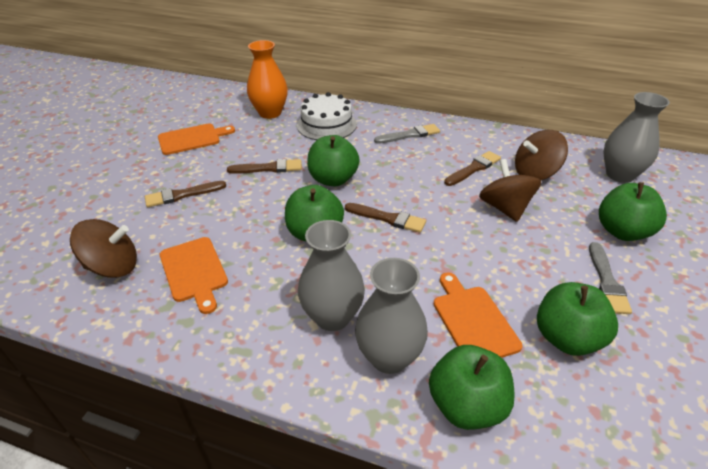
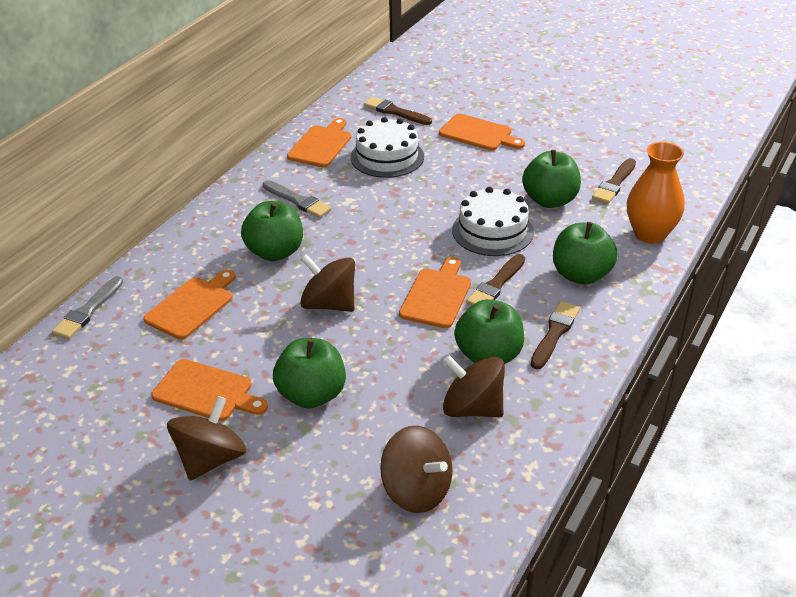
brown spinning top: [70,219,137,278] [479,159,541,222] [515,130,568,181] = 3 -> [167,396,246,480] [300,254,355,312] [380,426,452,513] [443,355,505,417] = 4
grey vase: [298,220,365,331] [355,258,428,374] [604,92,670,183] = 3 -> none = 0
orange cutting board: [158,124,235,155] [160,237,228,314] [434,272,522,358] = 3 -> [144,270,235,340] [151,359,268,421] [287,118,351,167] [399,257,471,328] [439,114,525,150] = 5
white cake: [297,92,357,140] = 1 -> [350,117,424,178] [452,187,534,256] = 2

